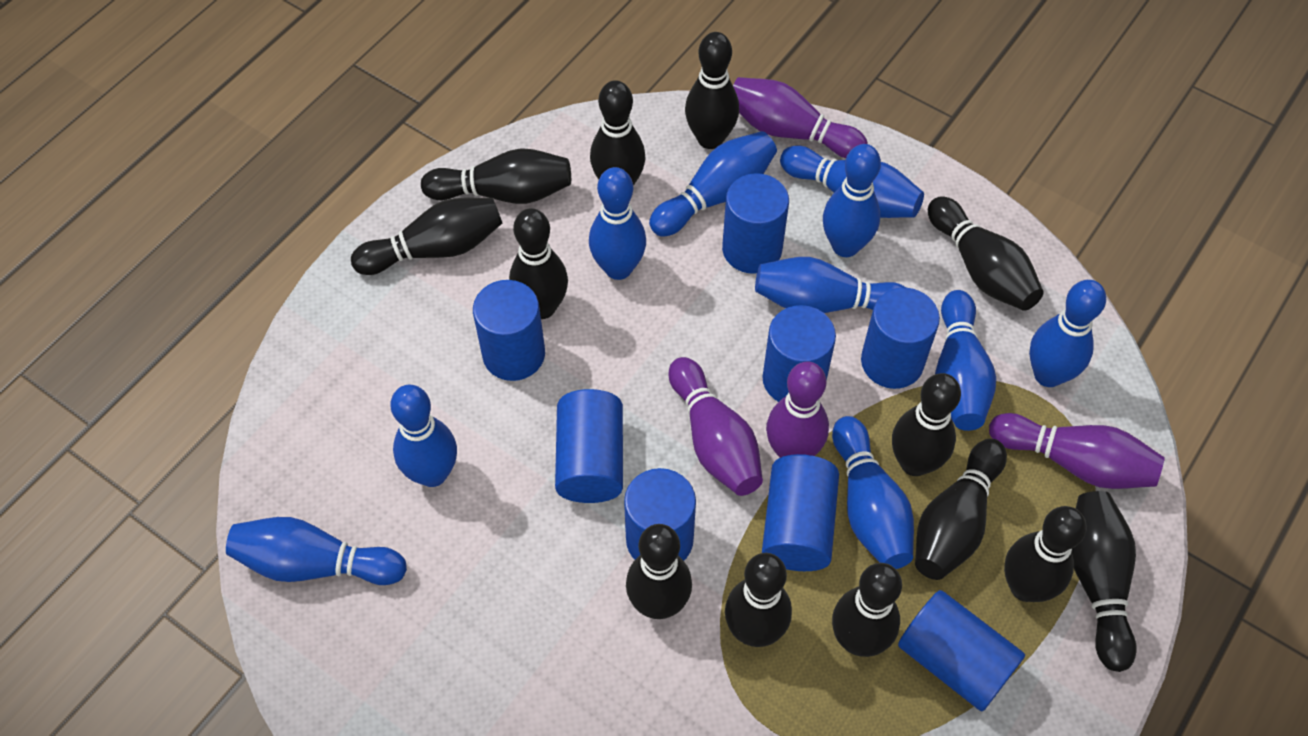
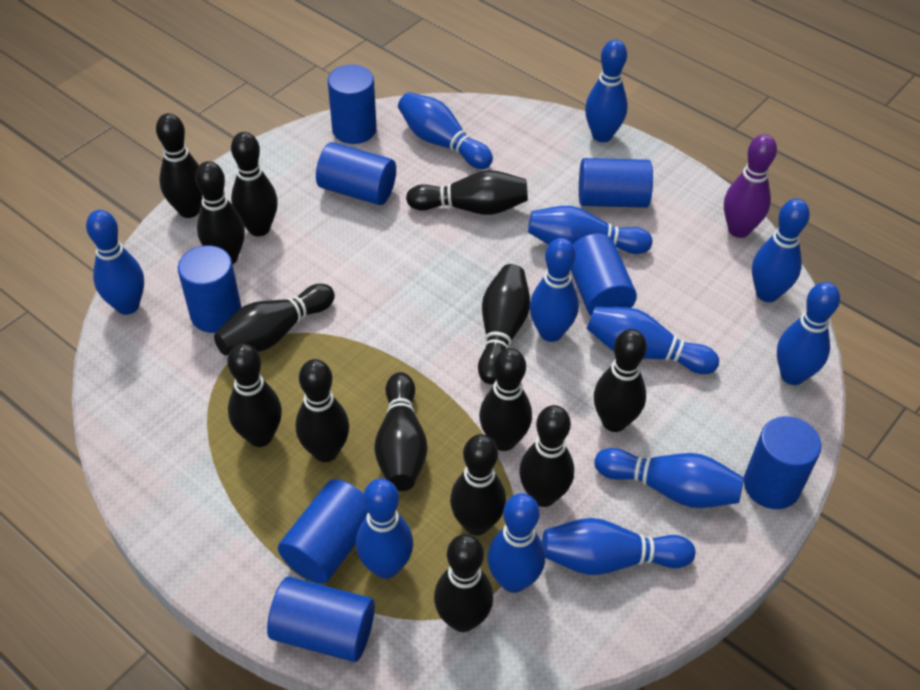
black bowling pin: [351,198,502,275] [421,148,571,204] [509,208,568,319] [590,80,646,186] [626,524,692,619] [685,32,739,149] [725,553,792,647] [832,563,902,657] [892,373,961,476] [915,438,1007,580] [928,196,1044,311] [1004,506,1087,602] [1072,491,1137,672] = 13 -> [156,113,202,218] [195,161,245,264] [214,284,335,355] [227,343,282,447] [231,132,278,236] [296,359,349,462] [374,372,428,491] [406,170,528,215] [434,534,493,632] [450,434,506,535] [478,264,530,384] [479,348,532,451] [519,405,574,507] [594,329,647,432] = 14
blue bowling pin: [226,517,407,585] [390,385,457,487] [589,167,646,280] [649,131,777,236] [755,257,906,313] [780,146,924,218] [823,144,881,257] [832,416,914,569] [935,290,996,431] [1029,280,1106,387] = 10 -> [86,210,144,315] [356,478,413,579] [398,92,493,169] [487,493,545,593] [528,206,652,254] [530,238,579,342] [542,518,695,575] [585,40,628,142] [587,307,719,374] [594,448,744,508] [752,199,810,302] [777,282,840,385] = 12
purple bowling pin: [668,357,763,496] [733,77,868,158] [766,361,829,458] [989,413,1165,489] = 4 -> [724,134,777,238] = 1

